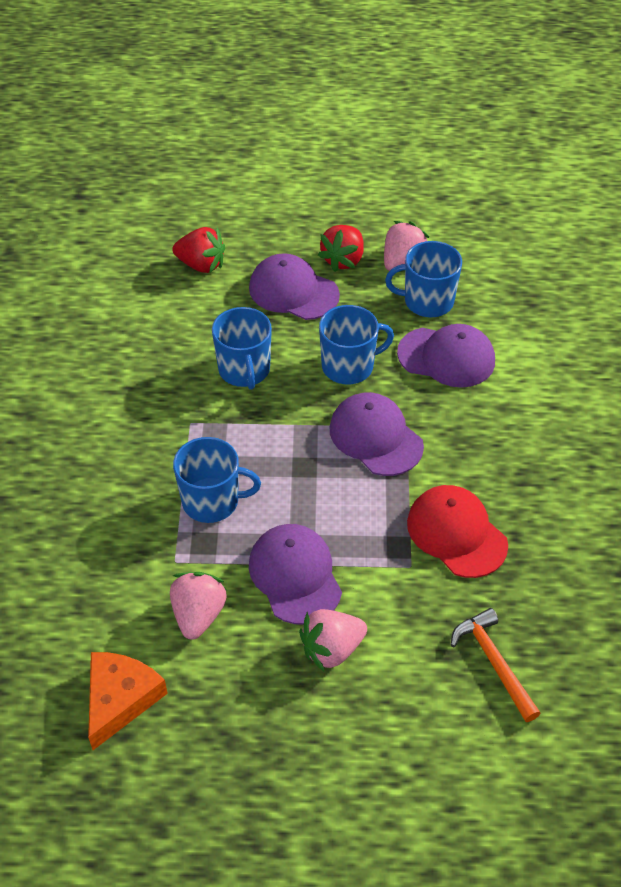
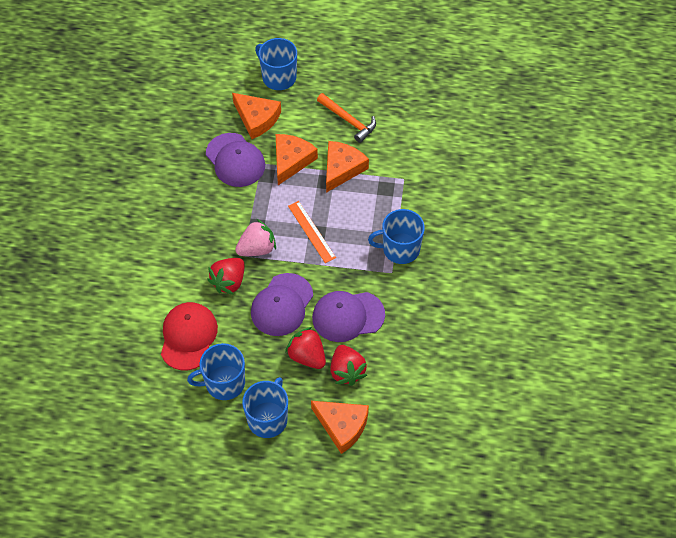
orange cheese: [88,652,168,750] = 1 -> [232,93,281,139] [276,134,318,185] [311,401,369,454] [326,141,369,193] = 4
orange ruler: none = 0 -> [288,201,336,263] = 1
pink strawberry: [170,572,227,640] [299,609,367,671] [384,221,429,271] = 3 -> [235,219,276,256] = 1
purple cap: [249,253,340,320] [249,524,342,625] [330,392,424,476] [397,324,495,388] = 4 -> [206,133,265,187] [251,273,313,336] [312,291,385,342] = 3
red strawberry: [172,227,225,273] [318,225,364,272] = 2 -> [207,258,244,295] [285,327,326,369] [330,345,367,386] = 3

